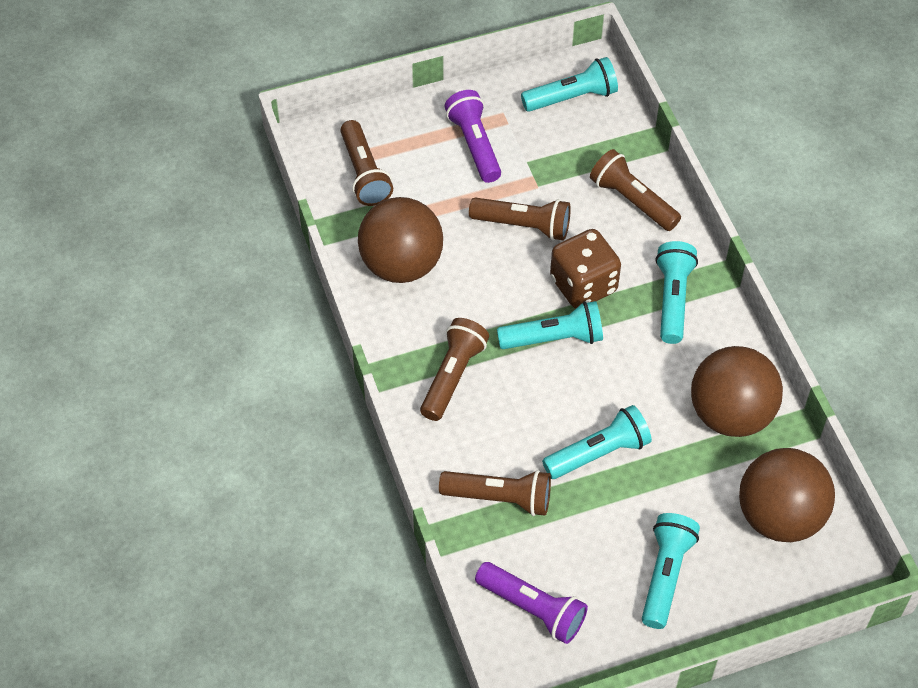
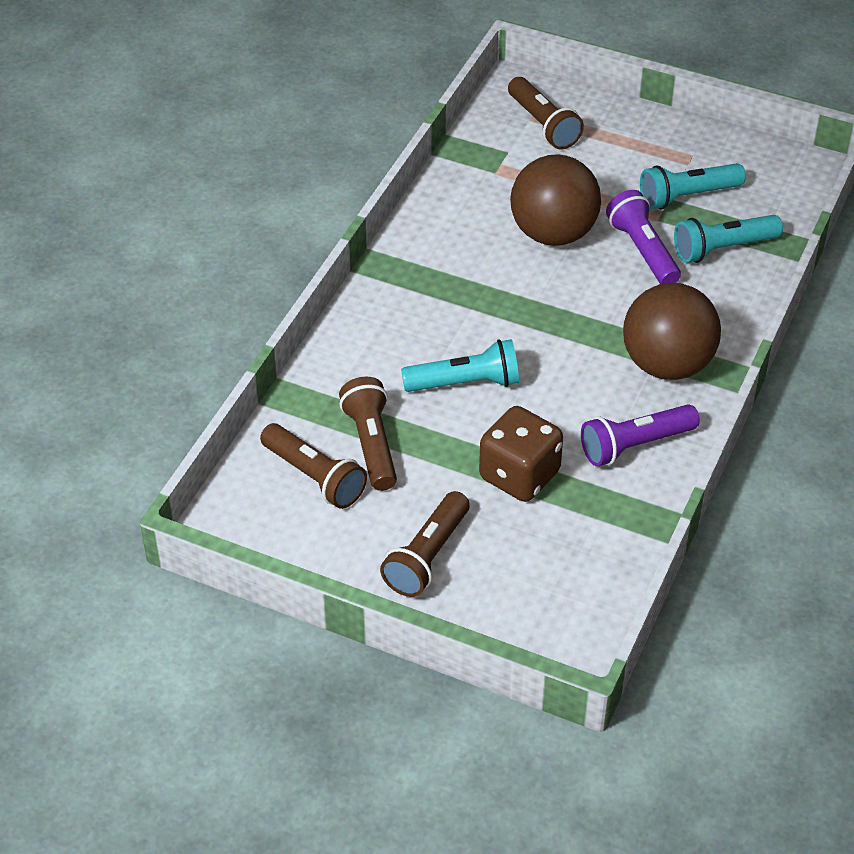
brown ball: [358,197,443,283] [691,346,783,437] [739,448,835,542] = 3 -> [510,154,601,246] [623,283,721,380] = 2
brown flashlight: [340,120,393,206] [420,318,489,421] [439,470,551,516] [469,197,571,241] [590,149,681,231] = 5 -> [260,423,367,509] [339,377,397,491] [380,491,470,597] [508,77,584,150] = 4
turquoise flashlight: [497,301,603,349] [521,57,618,112] [542,405,652,479] [642,513,700,629] [656,241,698,344] = 5 -> [401,339,519,392] [640,163,746,209] [674,215,783,263] = 3

